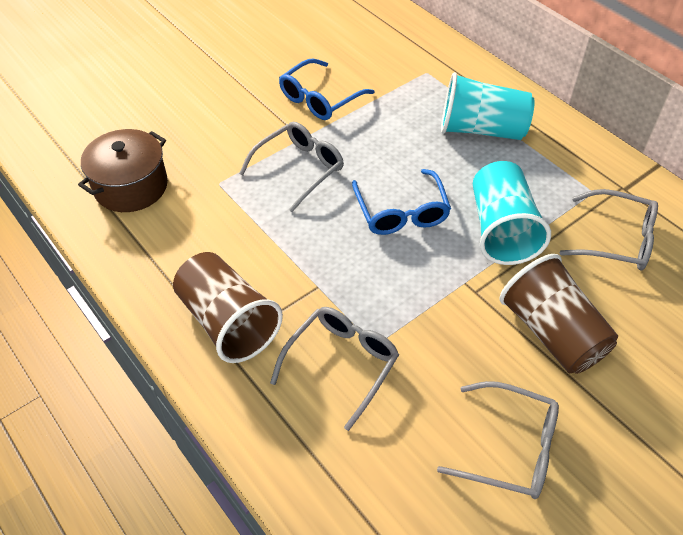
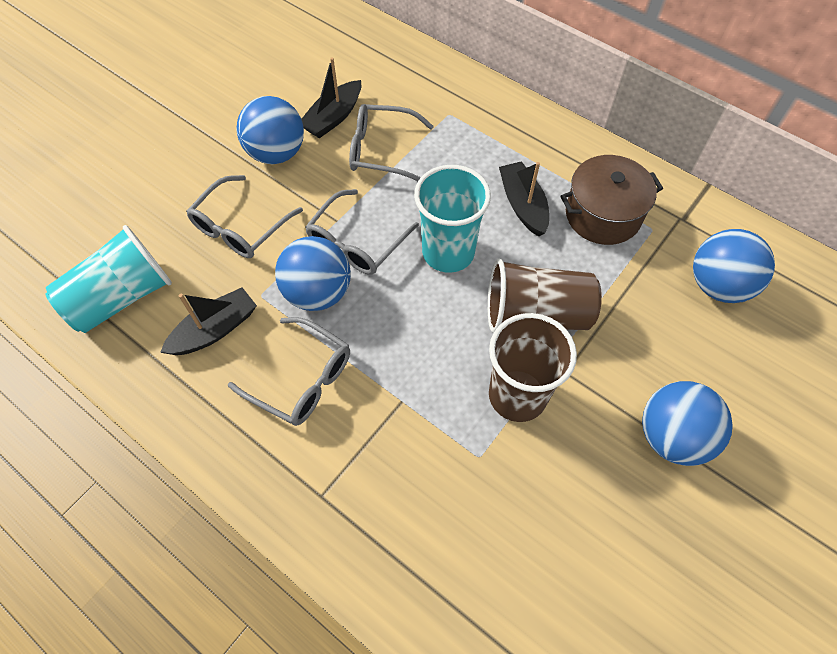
black boat: none = 0 -> [160,288,257,355] [301,57,361,138] [499,161,549,236] = 3
blue ball: none = 0 -> [236,96,304,164] [275,236,351,311] [642,381,733,466] [693,229,775,303] = 4
blue glasses: [279,59,375,120] [352,169,451,235] = 2 -> none = 0

